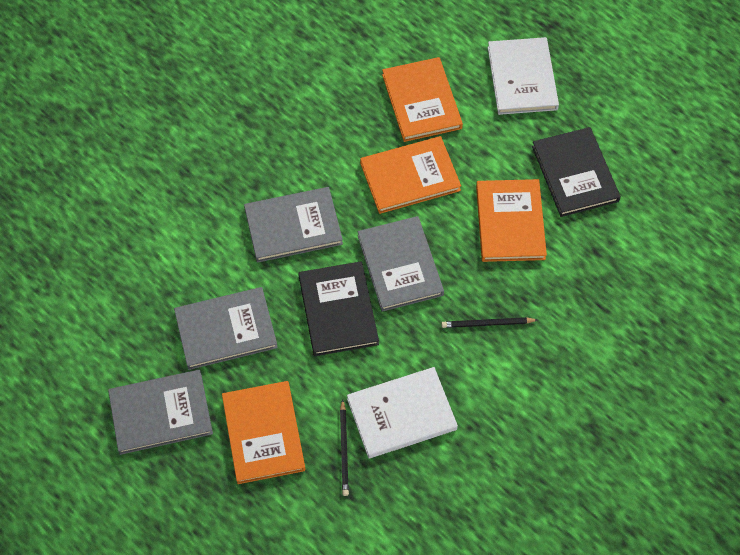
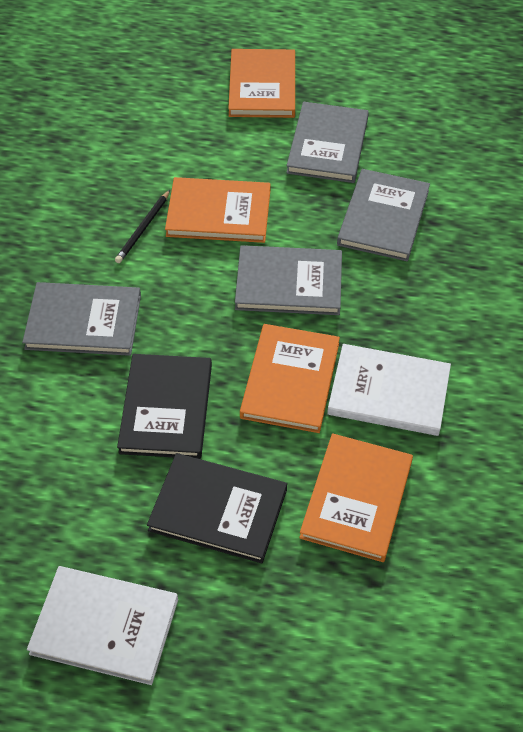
black pencil: [340,399,349,496] [441,317,538,328] = 2 -> [115,190,170,263] = 1

